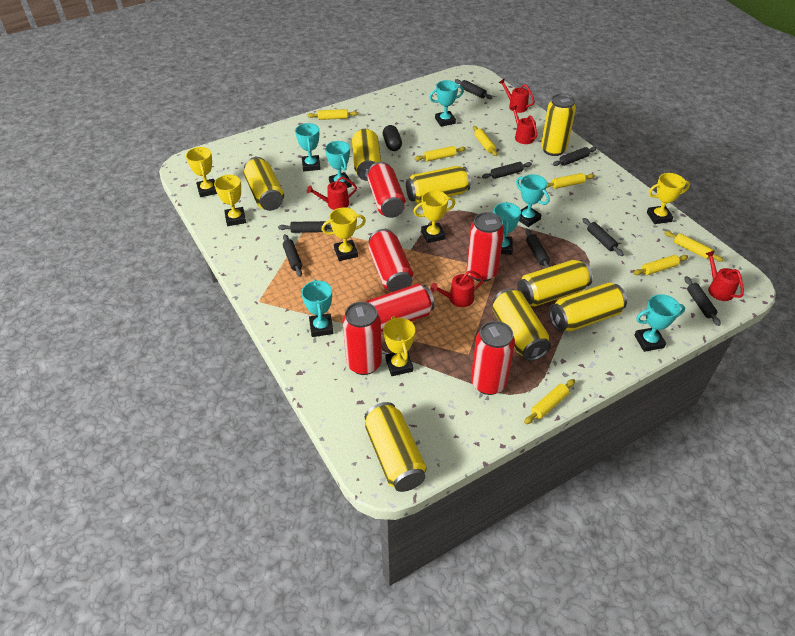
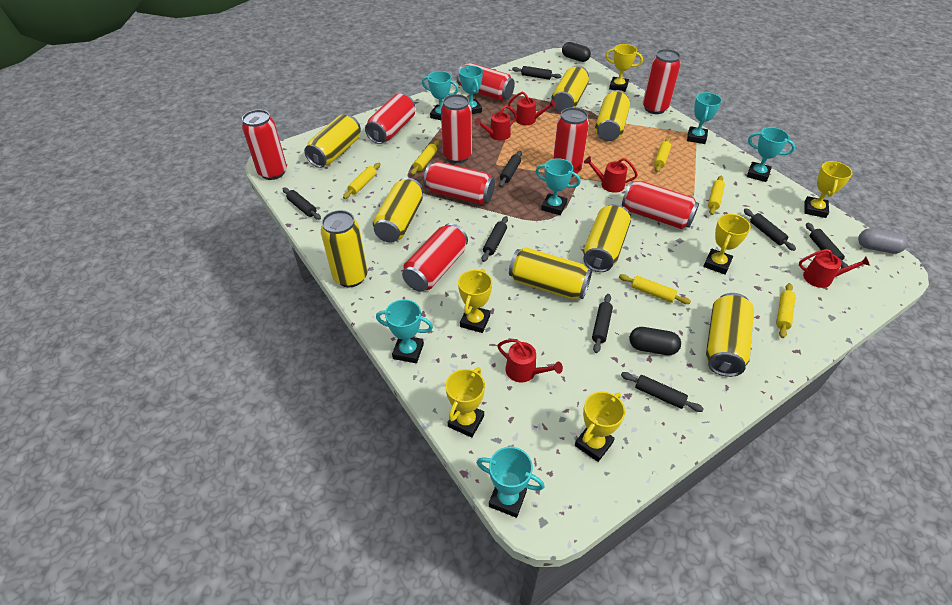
black capsule: [383,125,402,151] = 1 -> [562,42,591,62] [629,327,681,355] = 2
grey capsule: none = 0 -> [858,228,908,254] = 1
red can: [343,302,382,375] [365,283,435,332] [367,162,406,218] [369,229,414,292] [467,212,504,282] [471,321,515,395] = 6 -> [242,110,287,180] [365,94,415,144] [402,223,468,292] [423,162,495,205] [441,94,472,163] [457,63,515,101] [553,107,589,177] [622,181,699,229] [643,49,681,114] = 9
yellow rolling pin: [307,109,358,120] [415,146,466,161] [473,126,498,156] [524,379,575,424] [546,173,595,189] [633,255,688,275] [664,231,724,262] = 7 -> [343,163,380,199] [411,140,439,175] [619,274,691,304] [654,138,671,172] [708,176,725,215] [776,283,796,338] = 6

